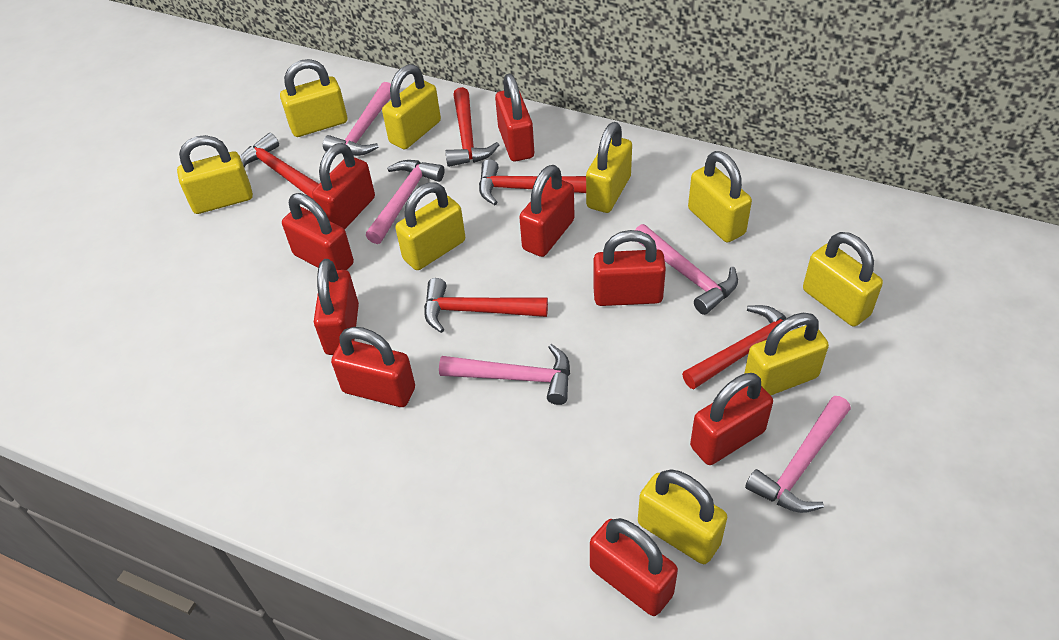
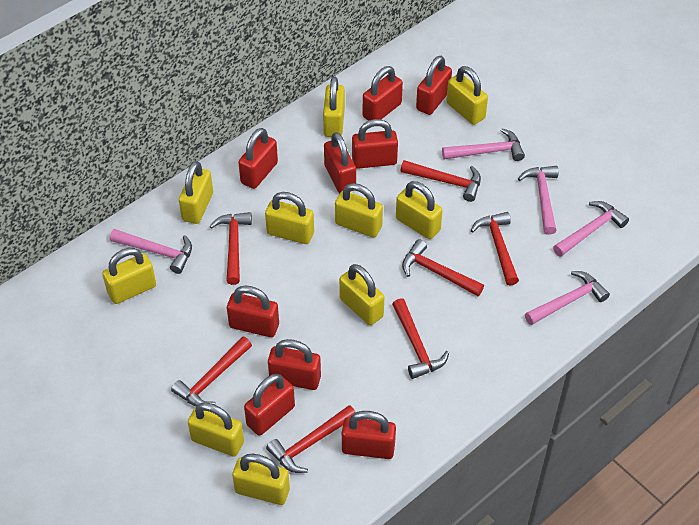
red hammer: [240,133,319,199] [424,278,548,333] [445,87,499,167] [479,159,586,205] [682,305,799,389] = 5 -> [171,336,252,406] [210,212,252,285] [266,405,356,473] [392,298,449,379] [400,160,481,202] [402,239,484,296] [470,212,519,285] = 7
yellow padlock: [177,135,253,214] [280,59,347,137] [382,64,441,149] [395,182,465,270] [586,122,632,213] [638,469,727,564] [688,151,752,242] [744,313,829,395] [803,232,883,326] = 9 -> [102,248,156,304] [179,161,213,224] [188,402,244,457] [232,454,290,505] [265,192,314,244] [323,77,345,137] [335,183,383,238] [339,264,384,325] [396,181,443,239] [446,66,488,125] = 10

